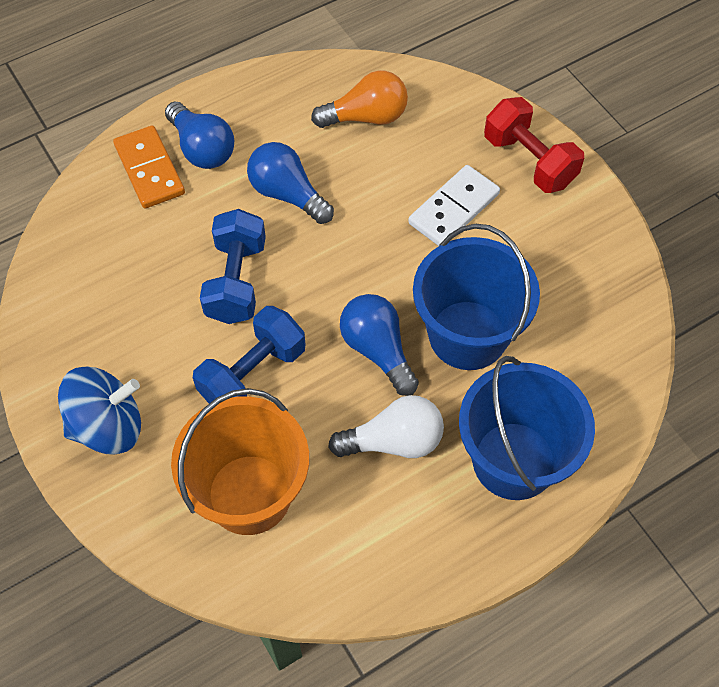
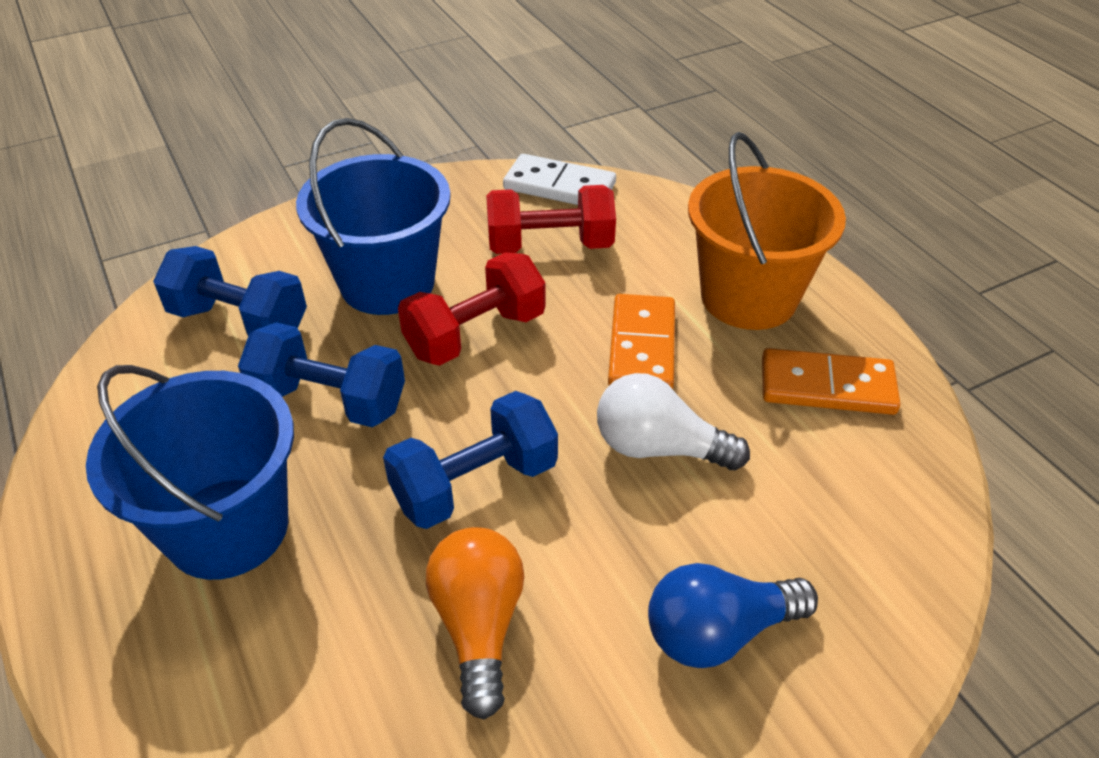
blue dumbbell: [193,306,306,404] [200,209,266,324] = 2 -> [153,246,307,336] [238,322,405,427] [383,391,558,529] = 3
blue light bulb: [165,102,234,169] [247,142,334,224] [340,294,419,396] = 3 -> [648,563,818,668] = 1
blue spinning top: [58,367,141,455] = 1 -> none = 0
orange domino: [113,125,185,208] = 1 -> [608,294,675,389] [762,348,901,415] = 2
red dumbbell: [484,97,584,193] = 1 -> [398,252,545,366] [486,185,616,254] = 2

